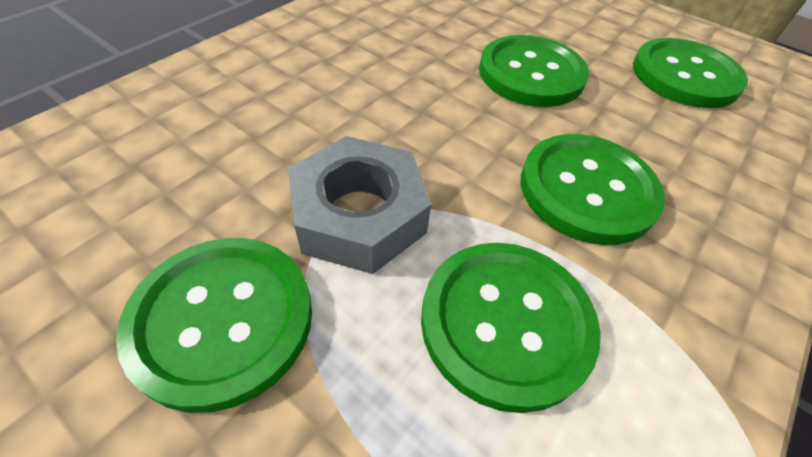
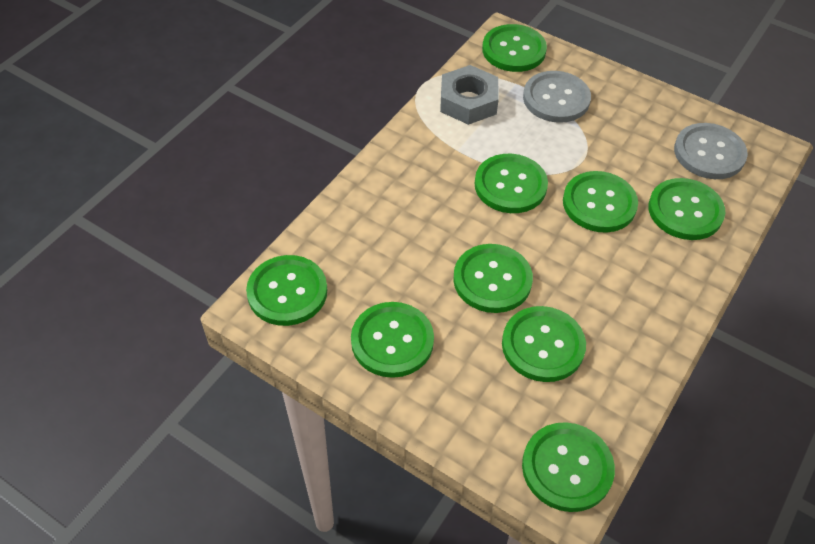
green button: [116,238,312,413] [421,243,601,413] [479,35,589,107] [521,134,665,245] [633,38,748,108] = 5 -> [246,255,327,326] [351,302,434,378] [453,244,533,313] [474,154,548,213] [482,24,547,72] [502,306,586,382] [522,422,615,512] [563,171,638,233] [648,178,725,240] = 9
grey button: none = 0 -> [523,71,591,123] [674,123,748,179] = 2

